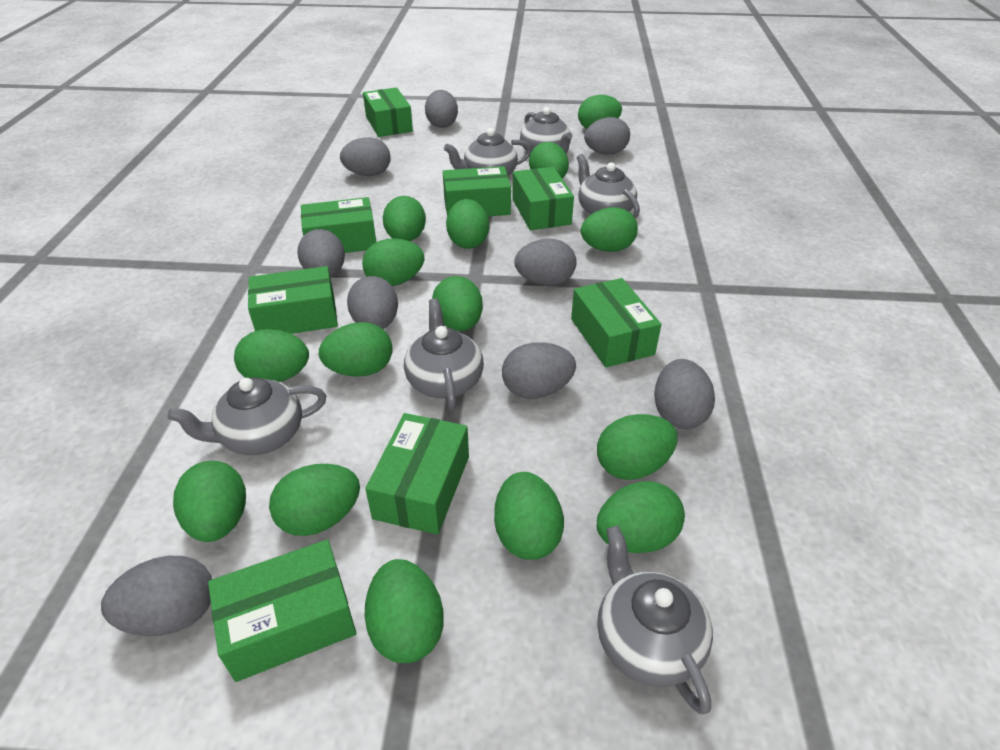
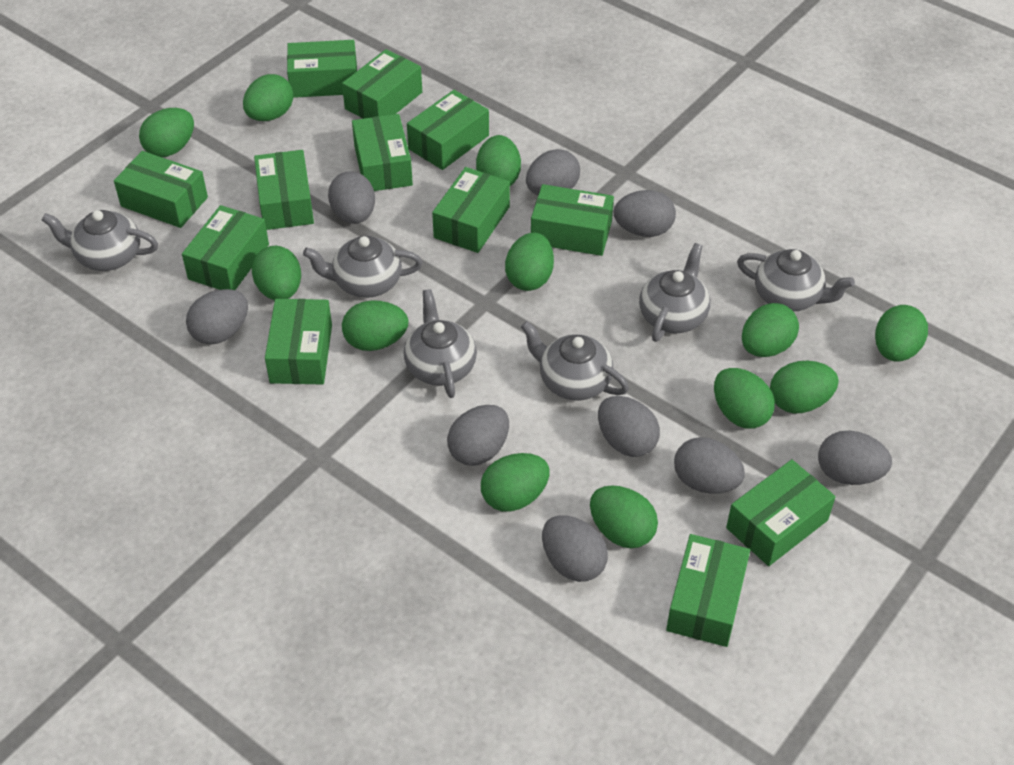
green box: [208,539,356,682] [248,266,338,334] [301,197,376,253] [363,87,413,137] [365,413,469,535] [443,166,511,216] [512,167,574,230] [571,278,662,367] = 8 -> [114,151,208,228] [182,205,269,290] [254,150,314,230] [265,299,332,385] [287,40,357,98] [342,49,422,119] [352,114,413,191] [407,90,489,170] [432,167,510,253] [531,184,614,256] [666,534,750,647] [726,459,836,566] = 12
green egg: [173,461,246,542] [234,329,309,382] [269,464,360,536] [319,322,393,377] [362,238,425,286] [365,559,444,663] [383,196,426,241] [432,276,483,331] [446,199,489,249] [494,472,564,560] [529,142,569,178] [578,95,622,129] [581,207,638,252] [597,414,677,480] [597,481,685,553] = 15 -> [139,108,194,157] [243,74,293,121] [252,246,301,300] [342,300,408,351] [476,135,521,186] [481,453,550,512] [505,232,554,291] [590,485,658,548] [714,368,775,428] [742,303,799,357] [770,361,839,413] [875,305,928,362] = 12

